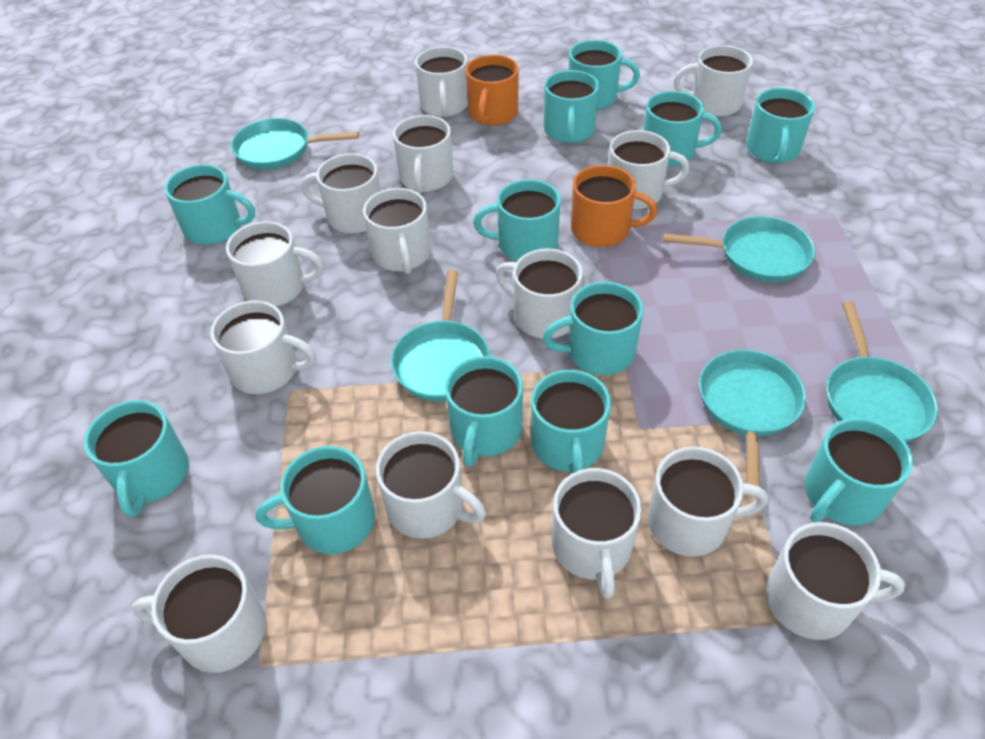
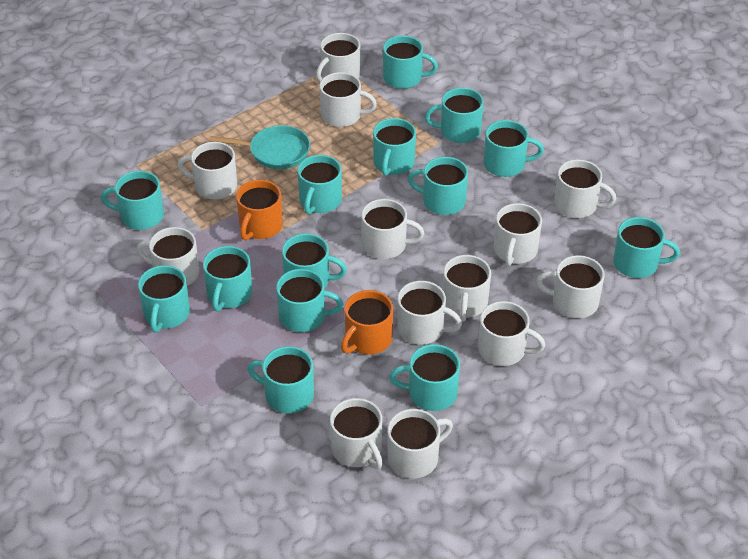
turquoise mug: [84,400,189,517] [164,164,255,245] [256,446,375,554] [445,356,523,467] [473,179,561,261] [531,370,611,474] [543,282,643,375] [544,70,599,143] [569,40,640,110] [643,91,722,167] [746,88,815,164] [805,418,913,526] = 12 -> [101,171,164,230] [138,265,190,333] [203,246,253,312] [247,346,314,413] [276,269,343,332] [282,233,347,288] [297,155,342,215] [373,118,416,176] [383,35,438,89] [389,344,460,411] [408,157,468,215] [425,88,484,143] [484,120,544,177] [613,217,680,278] = 14
turquoise pan: [231,118,359,170] [391,270,490,401] [662,216,815,282] [699,350,806,487] [826,301,938,442] = 5 -> [210,125,310,169] = 1
white mug: [132,555,266,673] [210,300,316,394] [226,221,324,307] [301,153,381,233] [363,188,431,274] [376,431,486,539] [393,115,453,193] [415,47,468,117] [496,249,583,338] [552,468,642,599] [608,130,690,209] [647,447,768,557] [674,45,753,117] [766,522,905,640] = 14 -> [136,227,199,286] [177,142,237,199] [316,33,360,82] [319,72,377,127] [330,398,383,469] [361,199,424,259] [387,409,453,478] [397,281,462,345] [443,255,491,322] [478,301,546,366] [494,203,542,266] [536,255,605,318] [554,160,616,218] = 13

